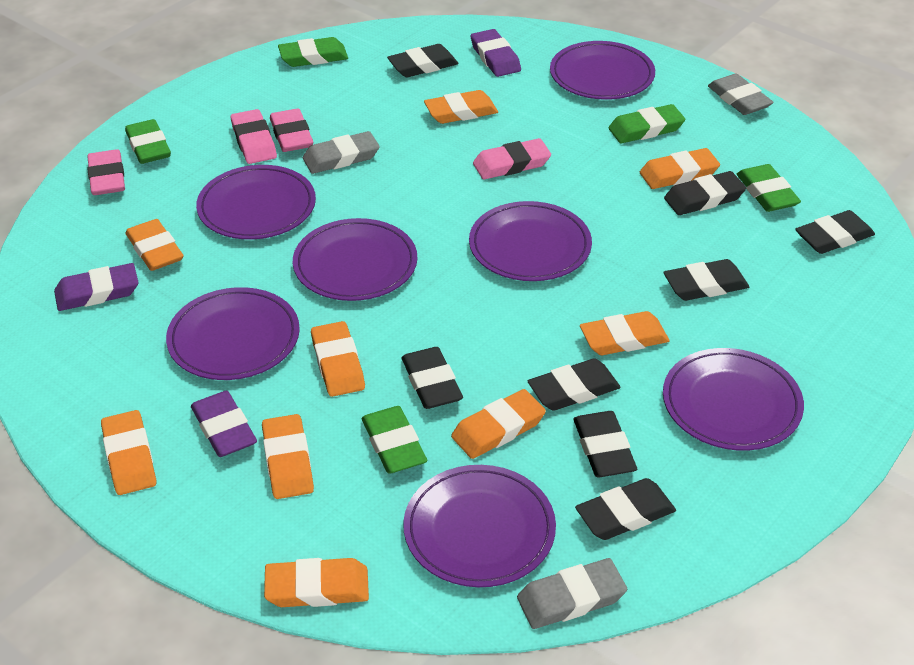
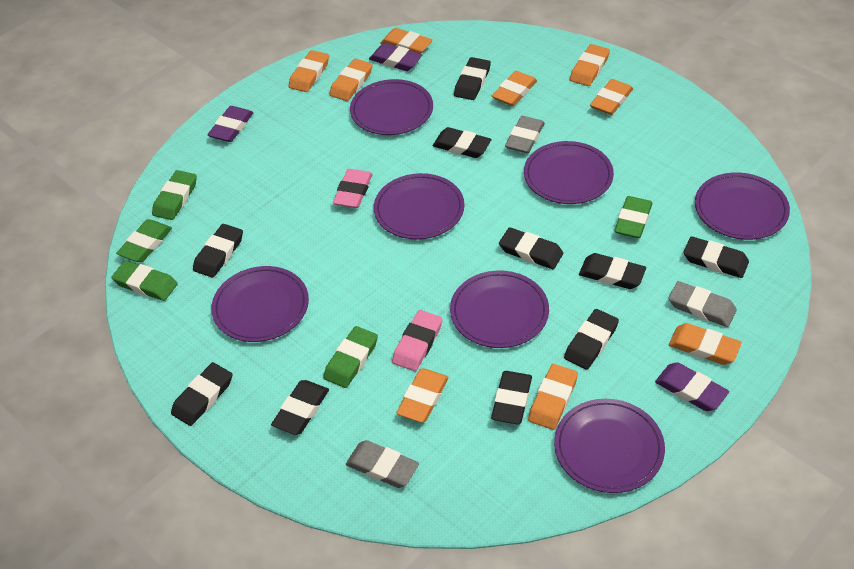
black eraser: [387,44,458,77] [402,347,463,409] [528,358,621,411] [573,411,637,477] [575,478,676,540] [663,259,749,301] [664,171,746,215] [795,210,875,254] = 8 -> [171,362,232,426] [193,224,243,278] [271,380,329,435] [433,127,492,158] [454,57,491,100] [491,371,532,425] [499,227,563,269] [564,309,619,369] [579,253,646,289] [683,236,749,278] = 10
pink eraser: [87,149,125,195] [231,109,277,164] [270,108,313,152] [473,138,551,179] = 4 -> [333,169,373,208] [392,310,442,371] = 2

